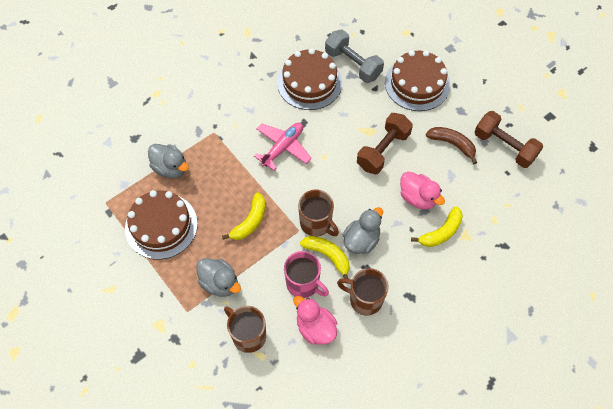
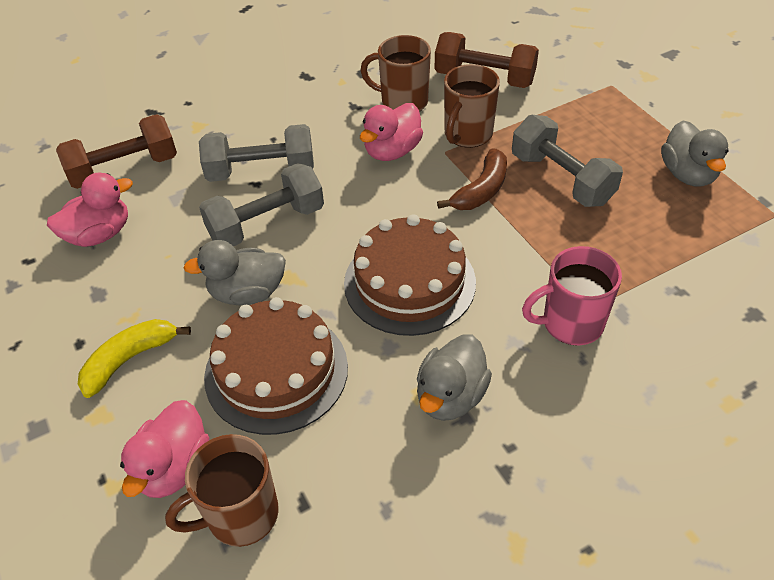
brown cake: [125,190,198,259] [277,48,342,110] [385,50,450,111] = 3 -> [204,297,348,435] [344,214,476,336] = 2
grey dumbbell: [325,30,384,83] = 1 -> [199,124,314,182] [199,163,324,246] [512,115,623,207] = 3
pink duck: [294,296,337,345] [400,172,445,210] = 2 -> [47,172,133,247] [120,400,209,498] [360,103,423,161] = 3
pink plane: [254,123,312,171] = 1 -> none = 0
yellow banana: [222,192,265,240] [300,236,350,279] [411,206,463,247] = 3 -> [78,319,191,398] = 1

